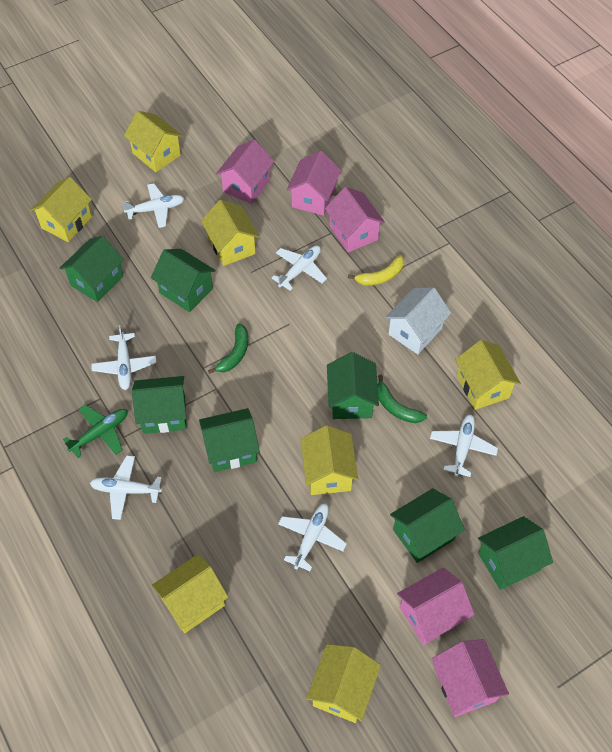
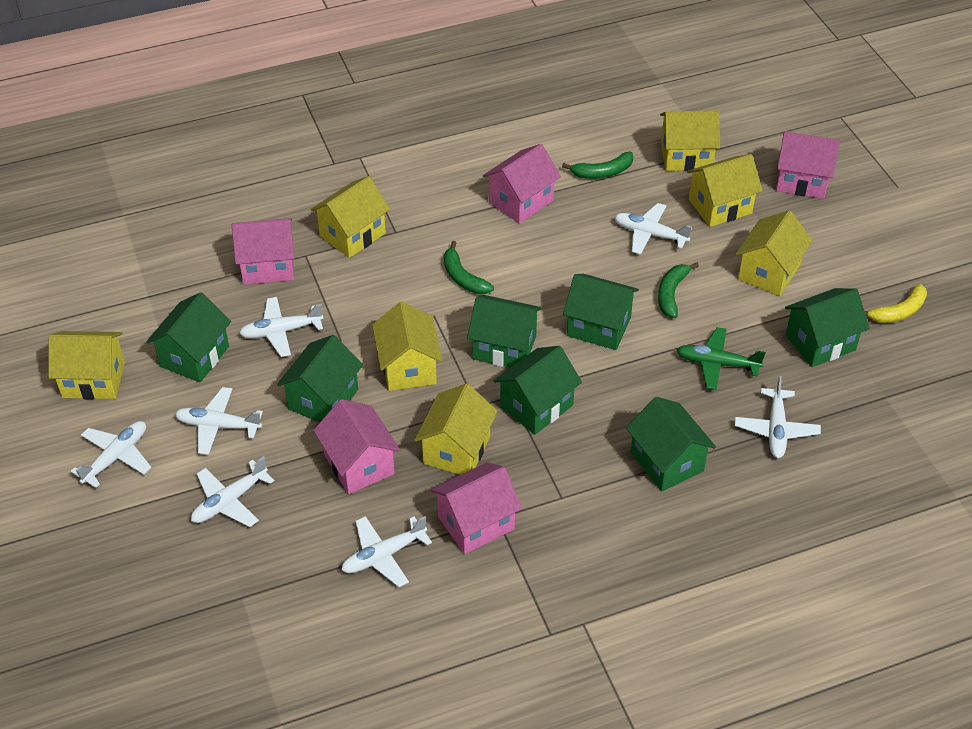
green banana: [208,324,248,374] [378,375,427,423] = 2 -> [444,241,494,294] [562,152,633,179] [658,262,699,318] = 3
white house: [385,287,451,354] = 1 -> none = 0
white plane: [90,456,162,520] [91,325,156,390] [122,183,184,228] [272,246,327,291] [278,504,347,571] [430,415,498,477] = 6 -> [71,421,151,488] [175,387,263,455] [191,456,275,527] [239,297,324,357] [342,516,432,587] [614,203,692,255] [735,376,821,458] = 7

